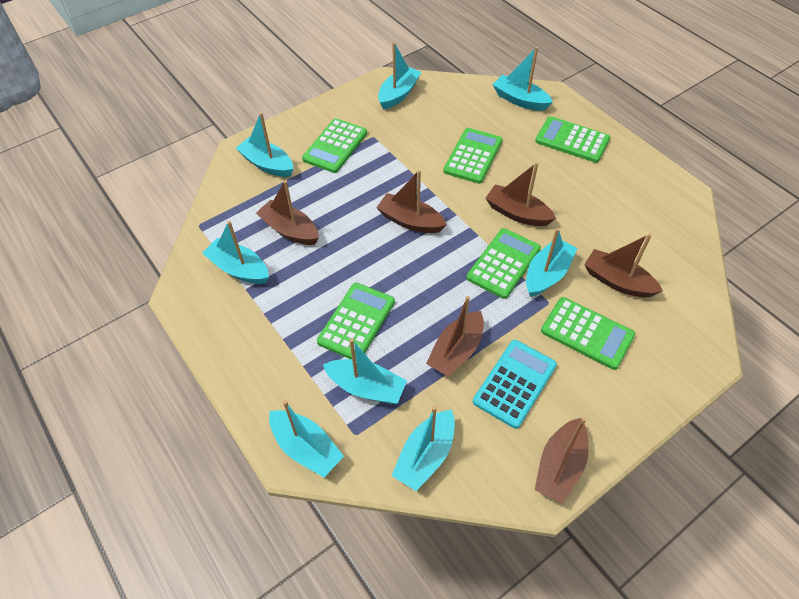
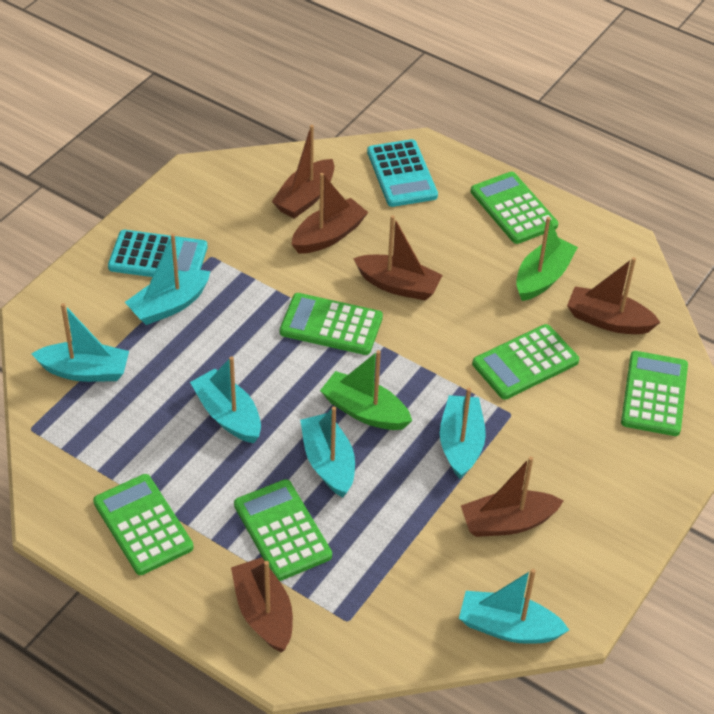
green boat: none = 0 -> [320,350,412,430] [516,217,578,301] = 2
turquoise boat: [202,221,269,284] [236,112,293,177] [269,400,344,477] [323,339,407,404] [378,42,421,109] [391,406,455,491] [493,47,553,111] [526,228,577,297] = 8 -> [31,303,129,382] [125,234,211,325] [190,356,261,443] [300,406,355,497] [440,388,486,479] [459,569,569,644] = 6
turquoise calculator: [473,340,557,429] = 1 -> [108,230,207,277] [367,139,438,207] = 2

